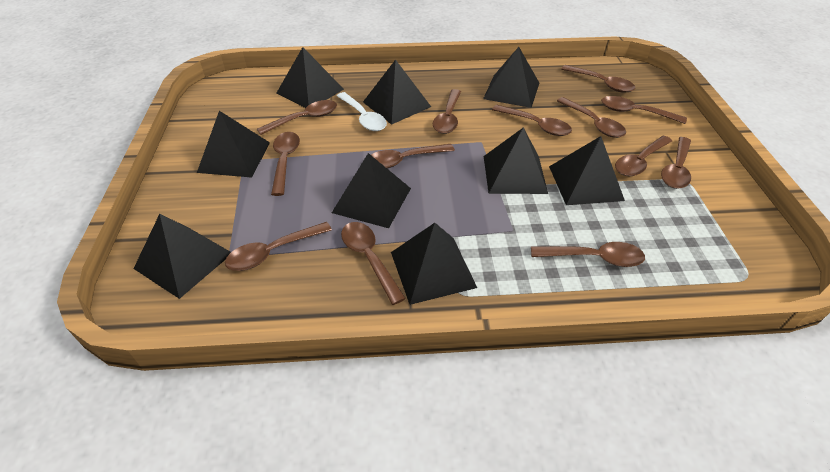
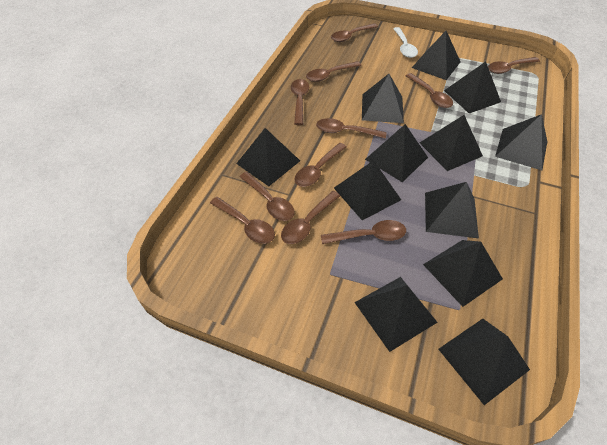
black pyramid: [133,214,231,299] [197,111,270,178] [277,47,344,108] [332,153,411,228] [363,59,431,125] [391,223,477,305] [483,47,539,108] [484,127,548,194] [549,136,625,205] = 9 -> [236,128,300,186] [334,160,401,220] [354,277,438,352] [362,74,404,123] [365,124,428,182] [412,31,460,80] [420,115,483,171] [423,240,503,307] [425,182,479,239] [438,319,530,405] [444,61,501,114] [495,114,547,170] = 12
brown spoon: [225,222,332,271] [257,100,337,135] [271,132,300,196] [341,222,406,305] [371,144,455,168] [433,89,461,134] [492,105,572,136] [531,242,645,267] [557,97,626,138] [561,65,636,93] [601,96,687,124] [615,136,672,176] [661,137,691,189] = 13 -> [210,197,275,244] [239,172,295,221] [281,191,340,244] [291,79,309,125] [295,143,346,187] [306,61,361,82] [316,118,386,139] [321,220,406,244] [331,23,378,42] [406,73,453,108] [488,57,540,74] = 11

